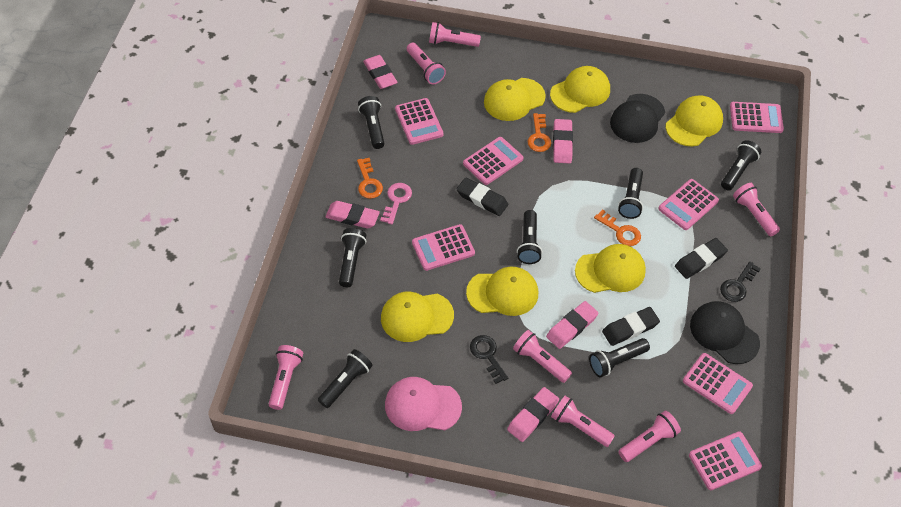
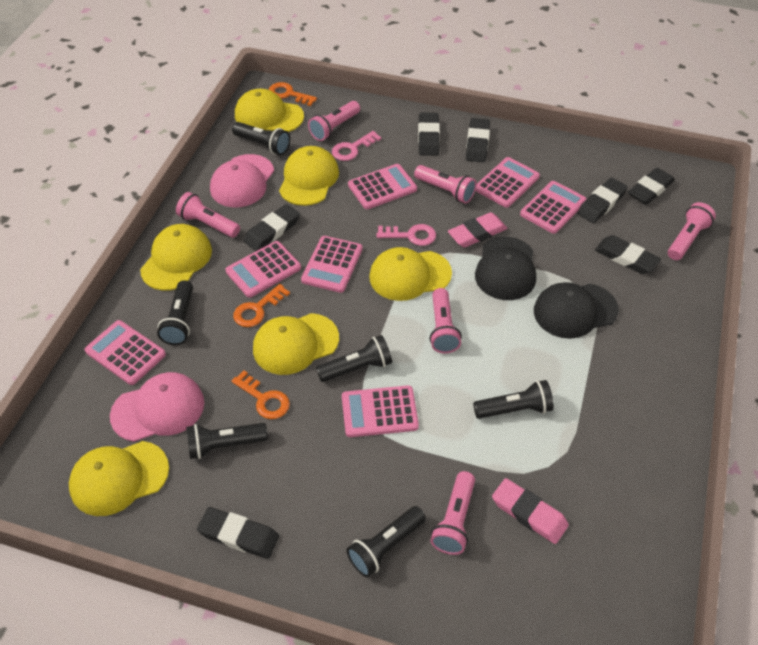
black eraser: [456,177,508,216] [602,307,660,346] [675,238,728,279] = 3 -> [197,507,279,559] [244,204,300,251] [418,113,440,156] [466,118,490,162] [577,178,628,223] [595,235,661,274] [628,168,675,205] = 7
black flashlight: [318,349,373,408] [339,228,366,287] [358,96,385,149] [517,210,542,264] [589,338,650,377] [618,168,643,219] [721,140,761,191] = 7 -> [157,280,193,345] [186,423,268,459] [232,122,290,155] [316,335,392,382] [346,506,426,577] [473,380,554,419] = 6
black key: [470,335,508,384] [720,262,761,302] = 2 -> none = 0
pink cap: [385,377,462,431] = 1 -> [110,372,204,442] [210,154,274,207] = 2
pink eraser: [325,201,380,228] [363,55,398,89] [507,387,559,442] [546,301,599,349] [553,119,573,164] = 5 -> [448,212,507,248] [492,478,569,544] = 2
pink flashlight: [269,345,303,410] [407,43,446,84] [429,22,481,47] [513,330,572,383] [551,396,615,447] [618,411,681,462] [733,183,780,237] = 7 -> [176,192,240,238] [308,101,360,141] [414,165,476,204] [430,288,462,353] [430,471,475,555] [668,202,716,260] = 6
pink key: [380,183,412,224] = 1 -> [332,131,381,161] [377,224,436,246] = 2

